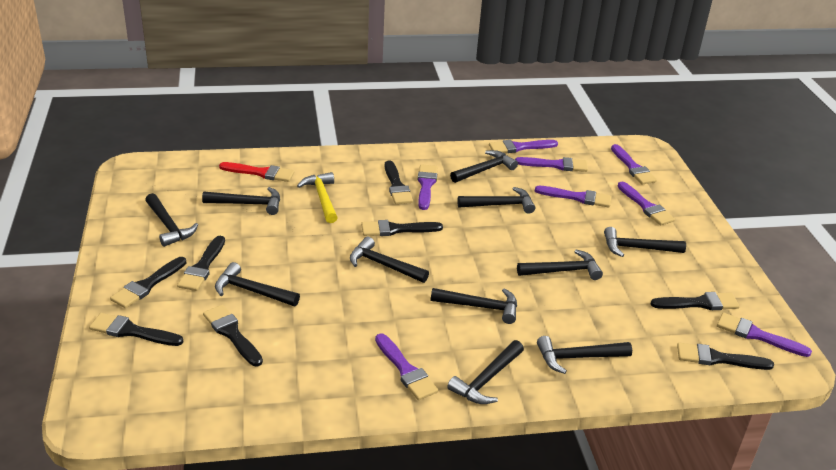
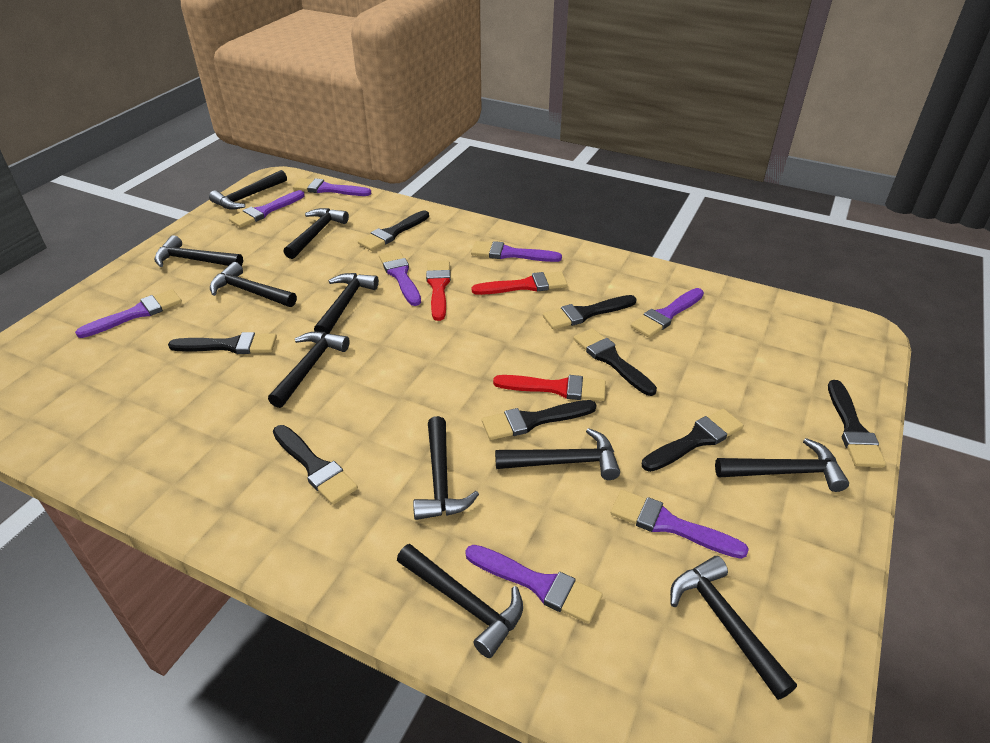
red brush: [219,162,295,182] = 1 -> [426,260,451,321] [472,272,568,295] [493,375,606,401] = 3
yellow hammer: [297,172,338,223] = 1 -> none = 0

